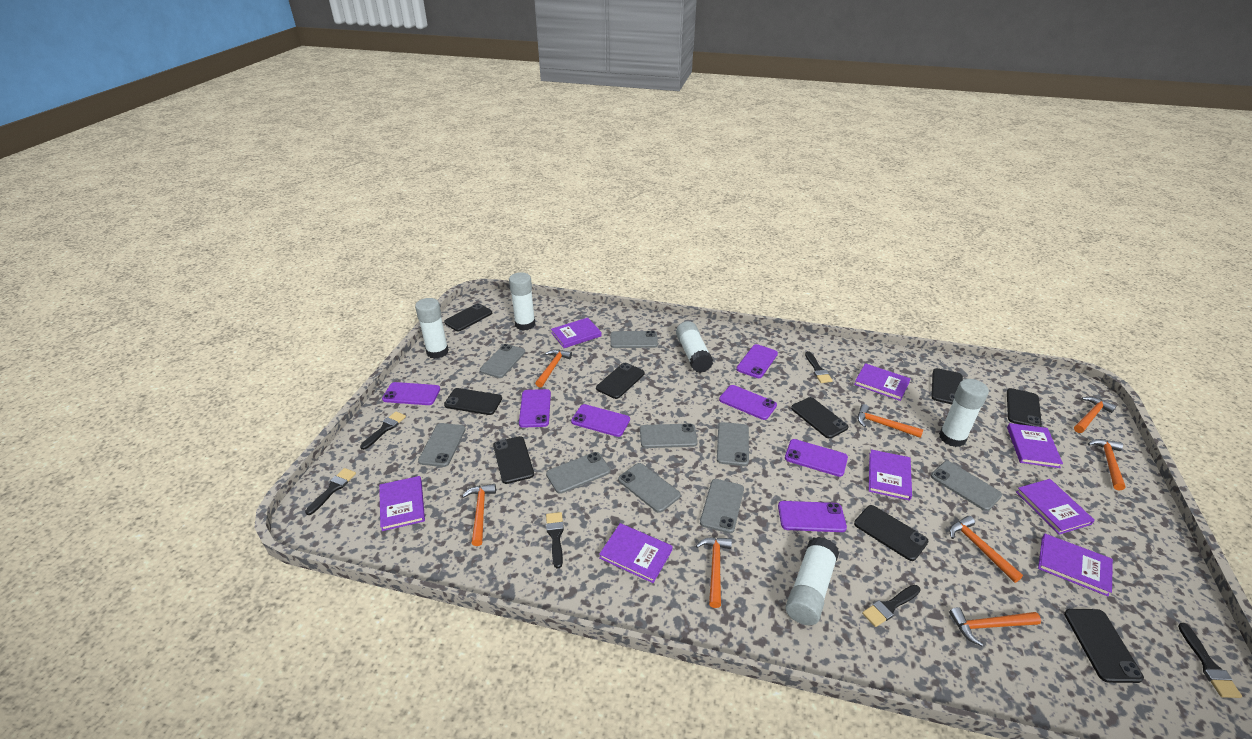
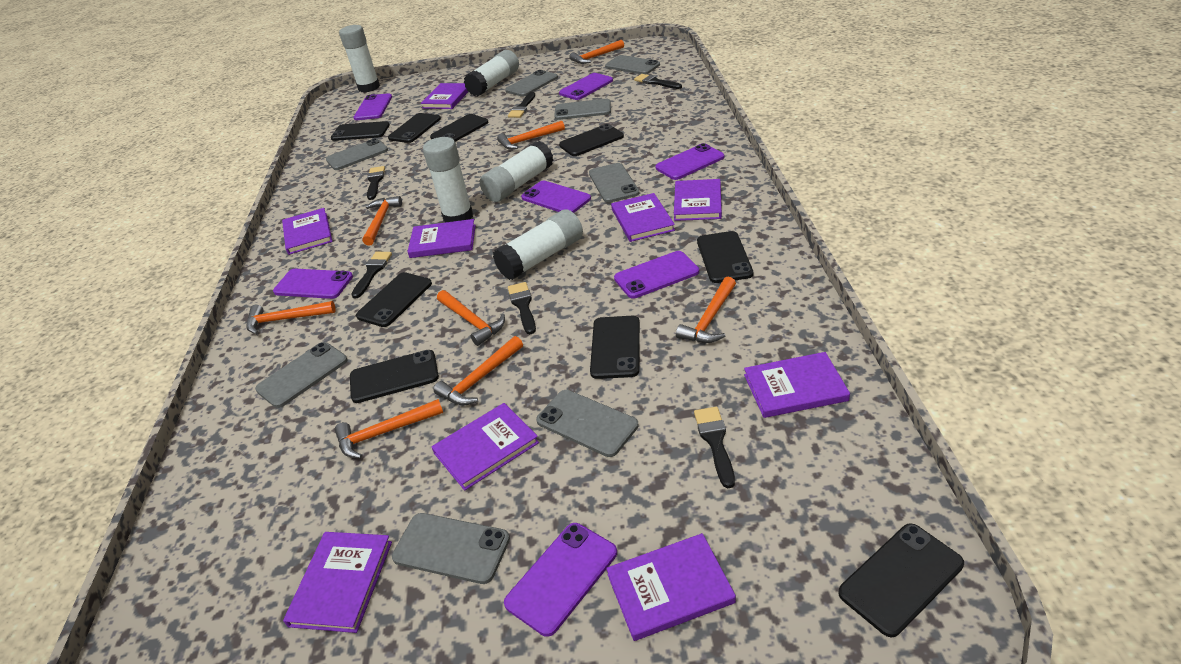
grey phone: [418,423,466,467] [480,344,525,378] [546,452,611,494] [611,331,658,348] [618,463,681,513] [640,424,698,448] [700,479,744,533] [717,422,749,466] [931,461,1002,511] = 9 -> [255,342,348,408] [326,138,388,170] [392,513,510,584] [505,70,558,97] [536,390,639,457] [554,99,611,120] [589,163,639,203] [605,55,660,74] = 8
purple book: [379,476,425,531] [551,318,602,348] [599,523,673,583] [854,363,911,401] [869,449,912,500] [1007,423,1063,468] [1016,479,1095,535] [1038,534,1113,597] = 8 -> [282,208,333,255] [283,532,392,633] [407,219,476,258] [421,83,468,109] [431,403,539,491] [606,533,736,641] [611,193,675,242] [674,179,722,221] [744,352,850,418] = 9

